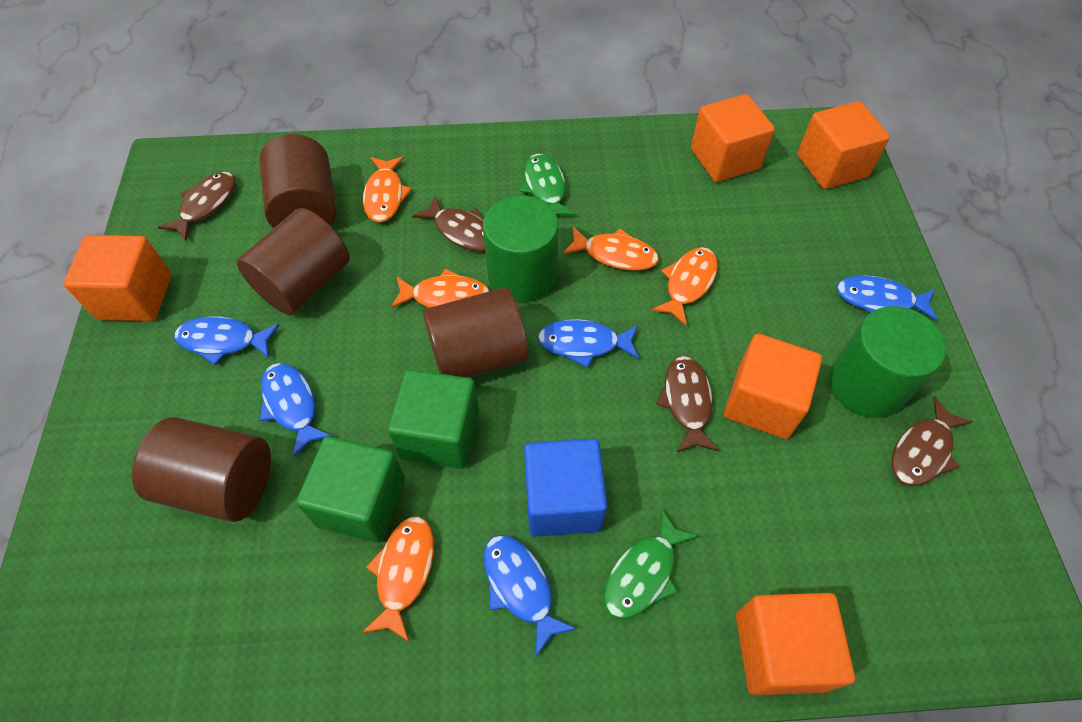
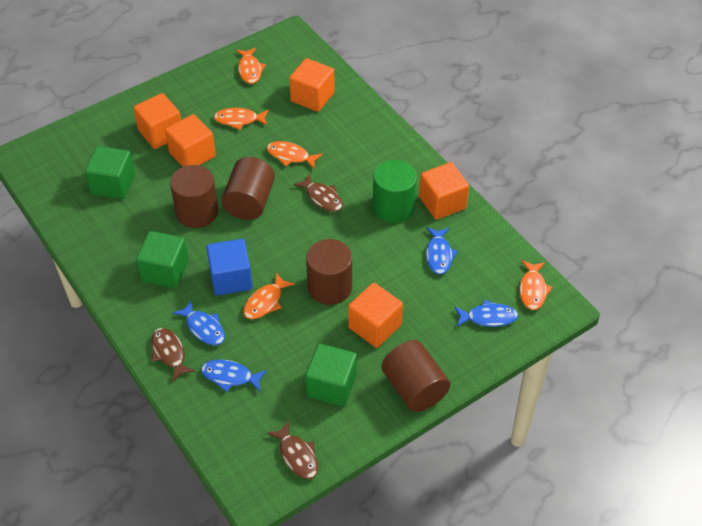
blue fish: [174,317,280,365] [260,363,333,457] [484,535,577,656] [537,319,639,368] [836,275,938,321] = 5 -> [173,299,225,345] [201,359,267,392] [426,228,458,274] [455,300,518,327] = 4
brown fish: [158,172,236,241] [412,196,485,252] [656,356,719,453] [892,396,973,486] = 4 -> [151,328,196,382] [267,421,318,479] [293,173,343,212] = 3
green cube: [296,436,405,543] [388,369,479,469] = 2 -> [85,146,135,199] [136,231,189,288] [305,343,357,406] = 3
green cylinder: [483,195,559,302] [829,306,946,418] = 2 -> [373,160,417,223] = 1
green fish: [520,154,576,216] [603,508,699,619] = 2 -> none = 0

